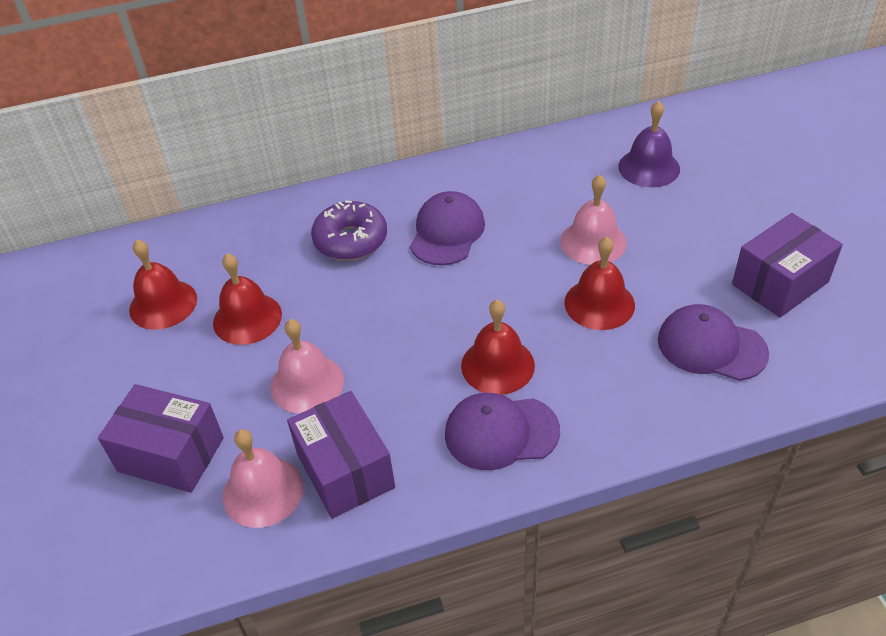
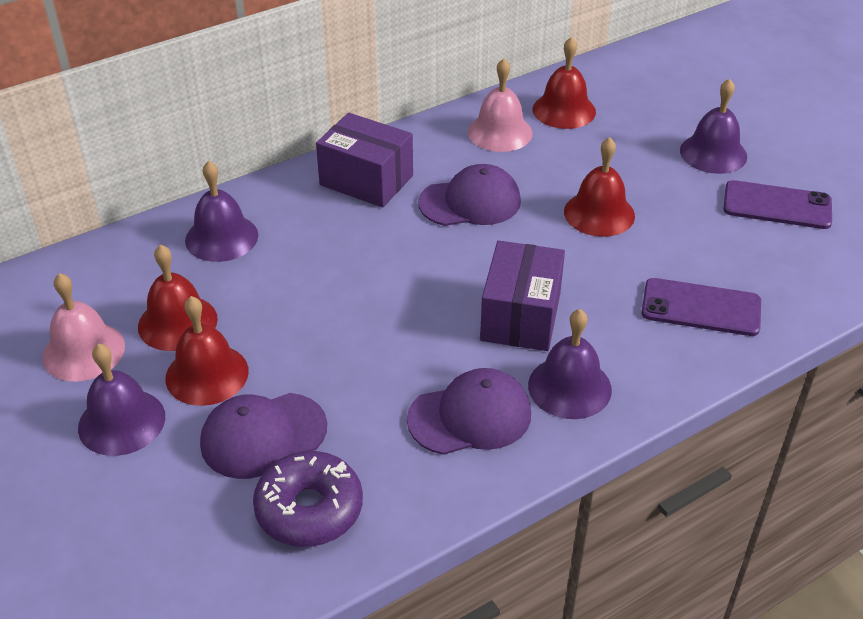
pink bell: [223,429,304,528] [271,319,344,414] [560,175,627,265] = 3 -> [42,273,125,381] [468,58,533,152] = 2
purple bell: [618,101,680,187] = 1 -> [78,344,165,456] [185,161,258,262] [528,309,612,419] [680,78,747,174] = 4
purple box: [98,384,224,493] [287,391,395,519] [732,213,843,318] = 3 -> [316,113,413,207] [480,241,565,351] = 2
purple phone: none = 0 -> [642,278,761,336] [723,180,832,229] = 2

